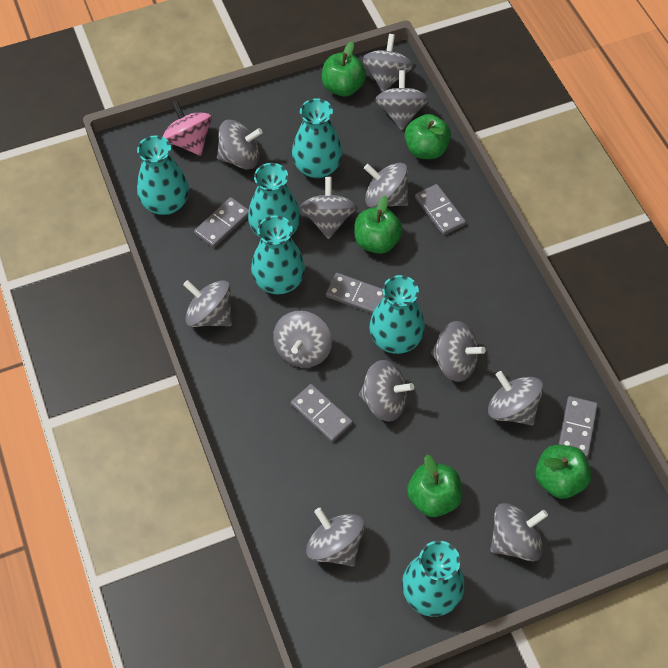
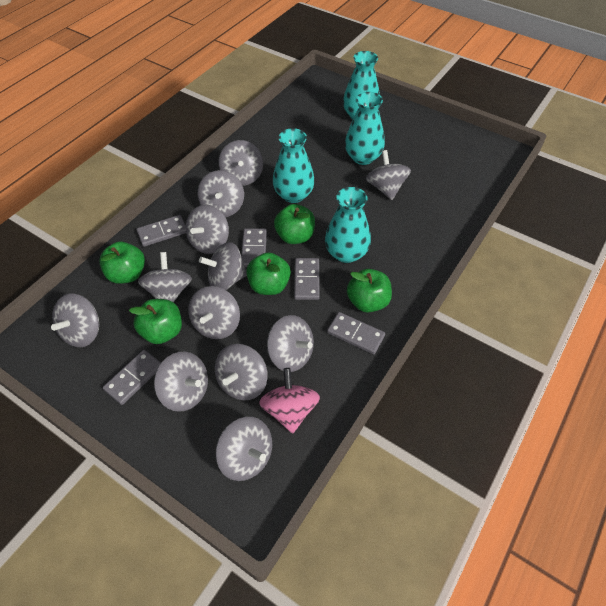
turquoise vase: [137,135,189,215] [248,163,301,237] [251,215,305,294] [292,98,342,178] [369,275,425,354] [402,541,465,617] = 6 -> [272,128,315,203] [325,187,371,263] [343,51,380,120] [345,92,385,165] = 4

